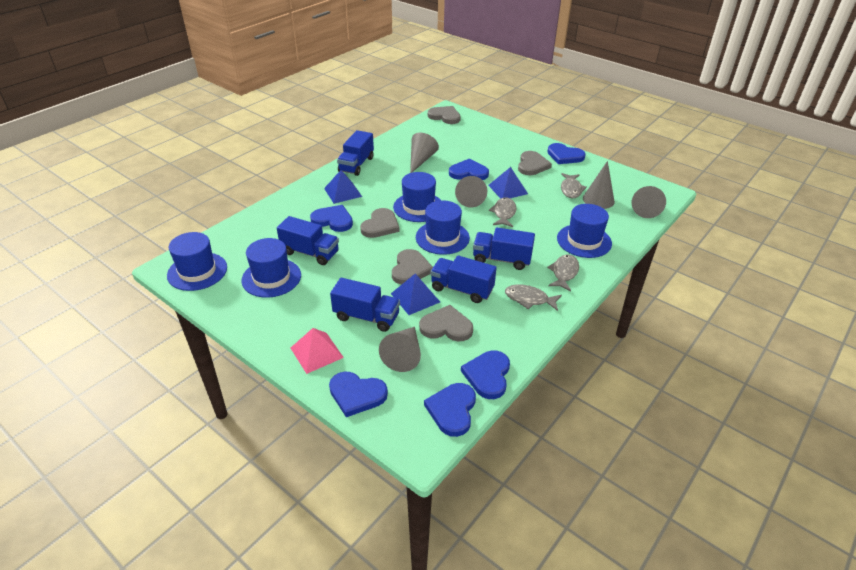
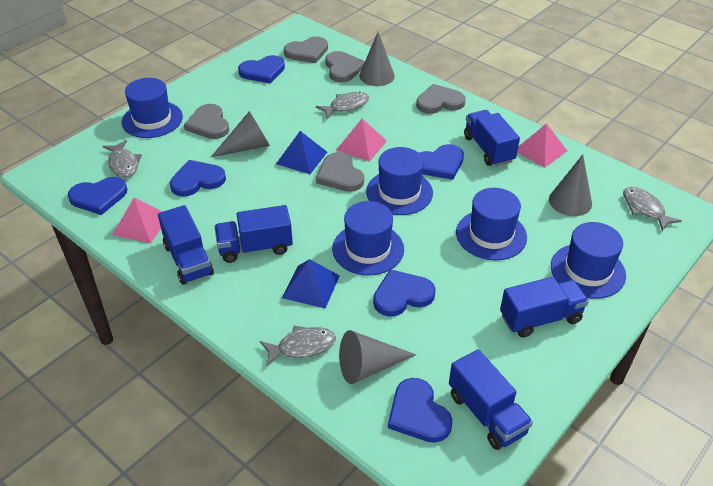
blue pyramid: [324,170,362,204] [391,273,440,315] [488,167,528,199] = 3 -> [276,131,327,174] [282,259,340,308] = 2
grey cone: [379,327,421,372] [410,133,439,173] [455,176,487,207] [583,161,615,209] [632,186,666,218] = 5 -> [211,111,270,157] [339,330,416,384] [359,32,395,86] [549,154,592,216] = 4
pink pyramid: [291,328,344,374] = 1 -> [112,198,162,244] [336,119,387,162] [517,123,567,168] = 3

